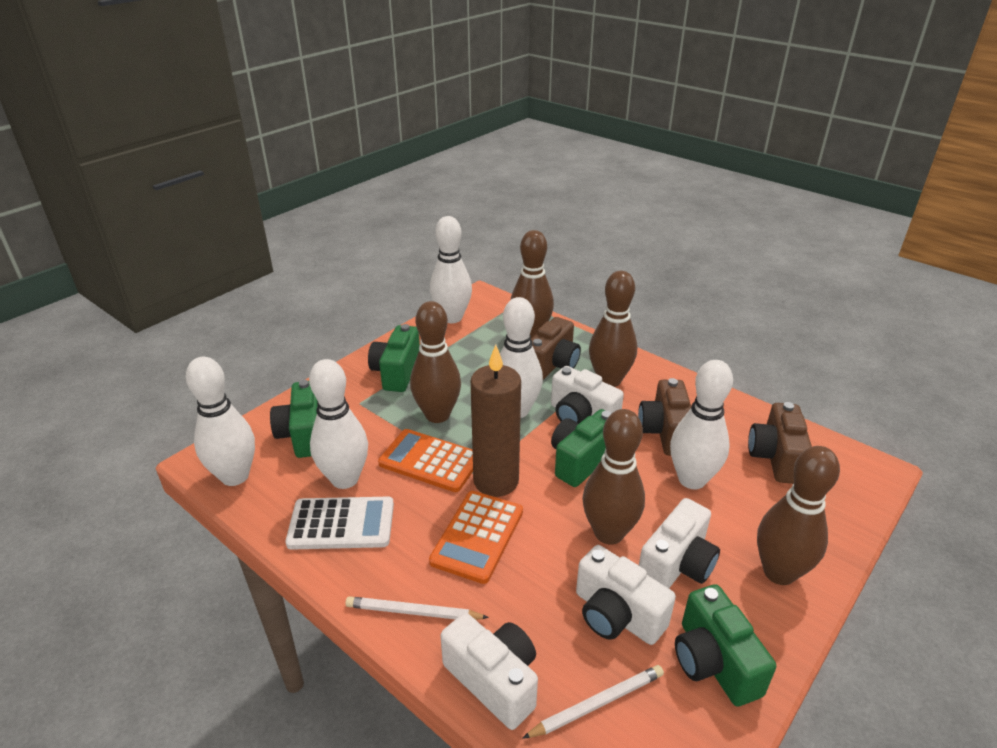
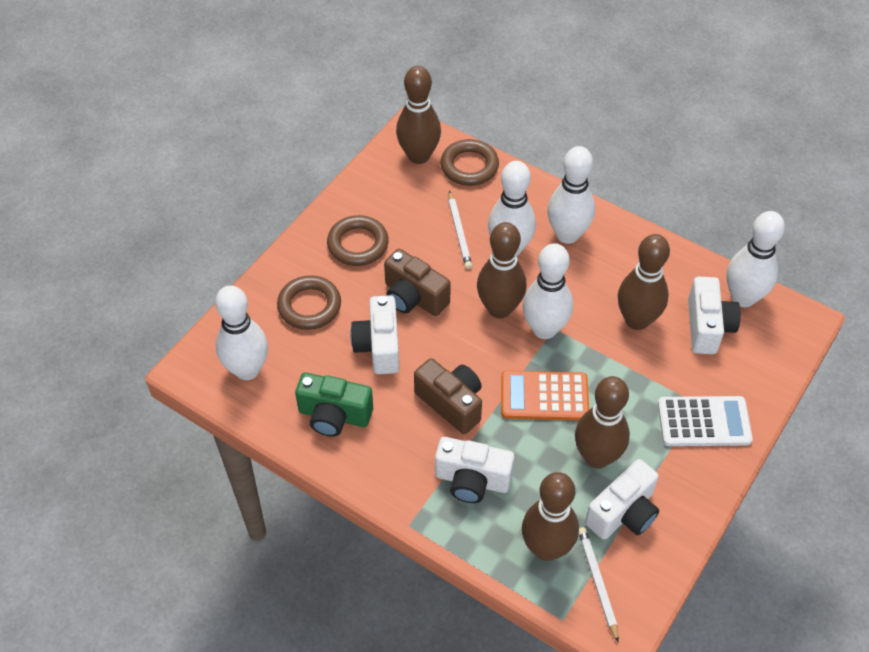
brown camera: [531,317,581,380] [638,378,691,455] [748,402,812,484] = 3 -> [384,249,451,316] [414,358,482,434] = 2
brown candle: [471,345,521,497] = 1 -> none = 0
brown ring: none = 0 -> [277,275,341,330] [327,215,389,266] [441,139,499,186] = 3
green camera: [270,380,318,458] [368,324,420,392] [551,409,612,487] [675,584,776,707] = 4 -> [295,372,373,437] = 1
orange calculator: [378,429,473,492] [429,491,523,584] = 2 -> [501,371,589,420] = 1

